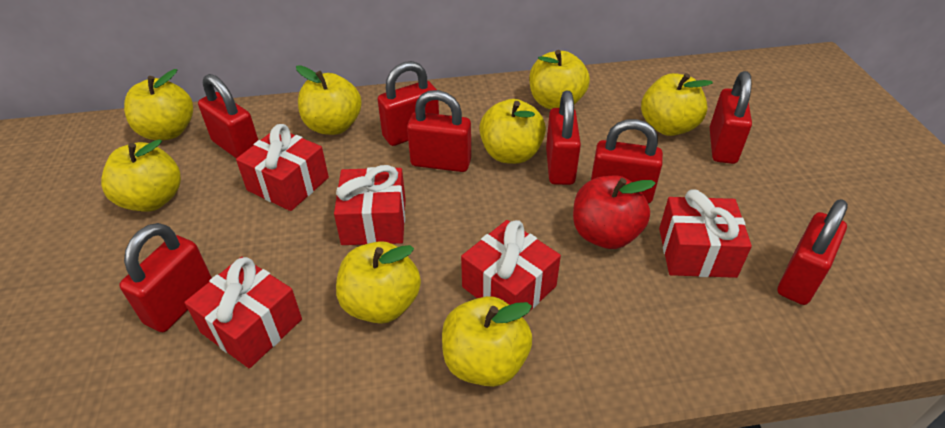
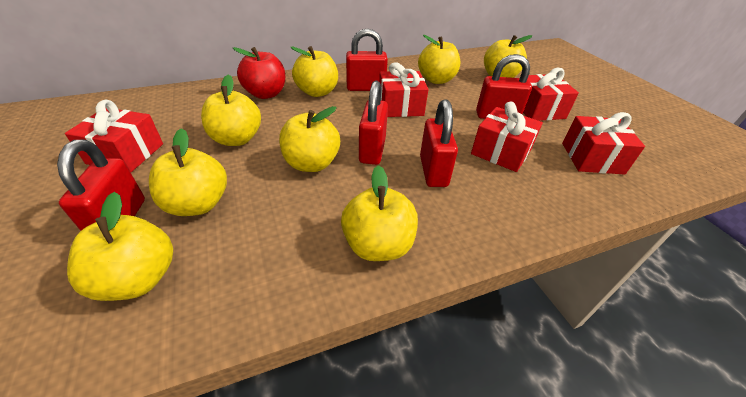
red padlock: [119,223,212,332] [198,74,258,158] [378,61,439,146] [407,90,471,172] [546,91,581,185] [591,119,663,204] [710,71,752,164] [777,199,848,305] = 8 -> [57,140,145,231] [346,29,388,91] [359,81,388,165] [420,100,458,187] [476,54,532,119] = 5

